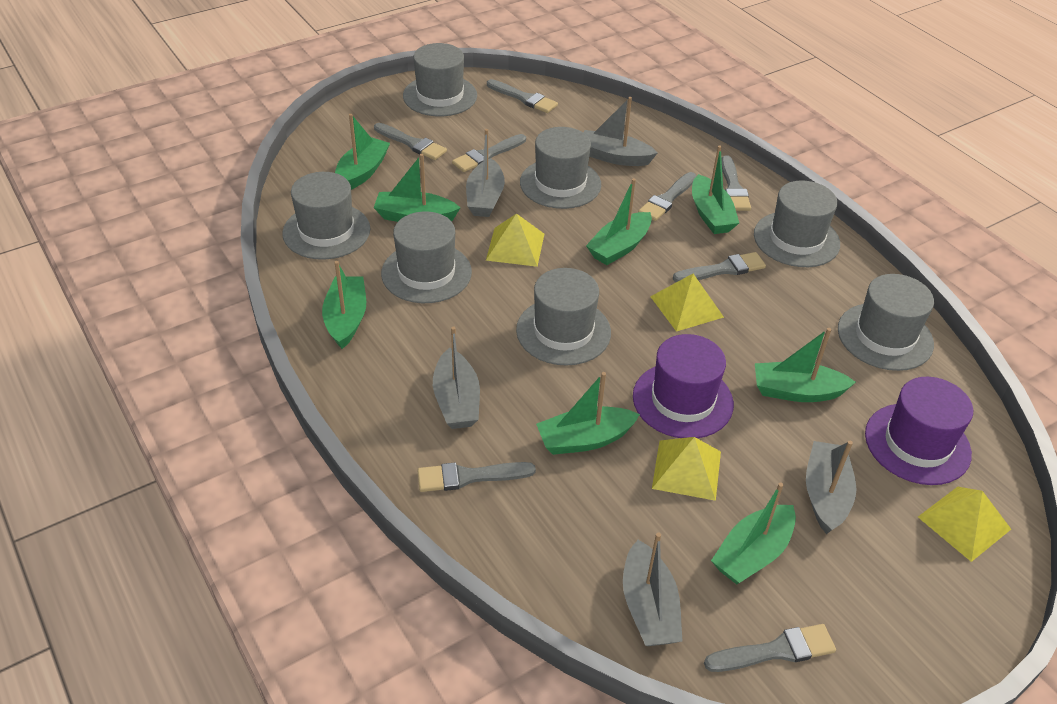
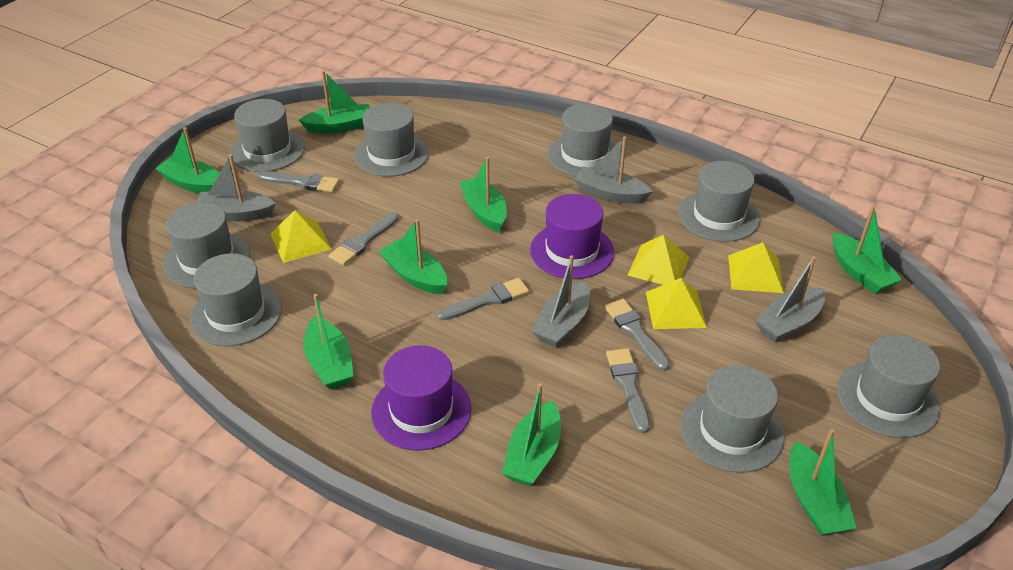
grey boat: [433,326,480,429] [466,129,505,217] [584,97,657,166] [623,532,683,646] [806,441,857,534] = 5 -> [195,154,276,221] [532,255,590,347] [574,136,653,204] [755,256,826,342] = 4
grey brush: [374,123,447,160] [417,462,536,492] [452,134,526,172] [487,79,558,113] [638,172,696,221] [673,252,766,282] [704,624,836,672] [722,155,751,211] = 8 -> [257,171,340,192] [329,212,399,266] [437,278,529,321] [605,299,670,371] [606,348,650,433] = 5
grey hat: [282,172,370,260] [381,212,472,303] [403,43,477,116] [516,268,611,366] [520,127,601,209] [754,181,840,267] [838,274,934,371] = 7 -> [163,202,250,289] [190,253,282,346] [230,99,305,172] [354,103,429,177] [548,104,622,177] [679,161,760,242] [681,365,784,473] [837,335,940,438] = 8

